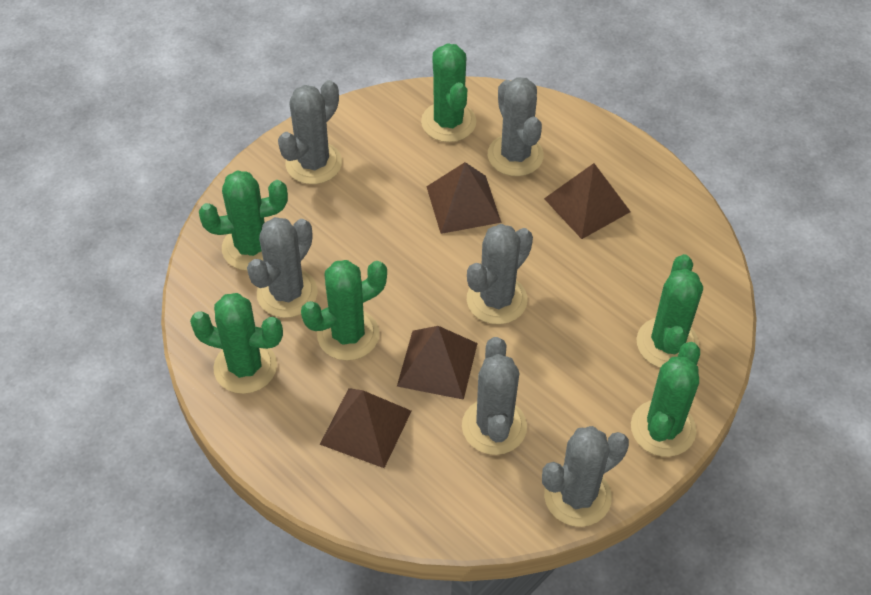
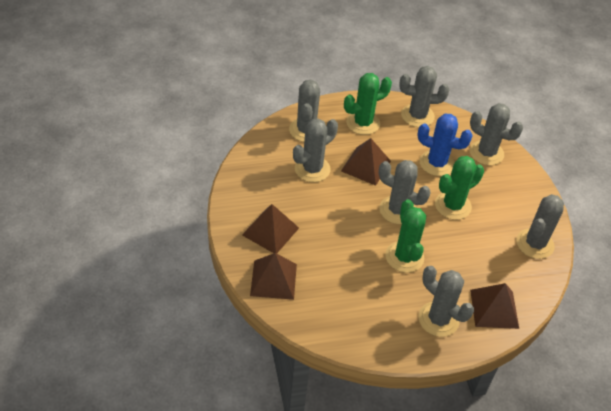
blue cactus: none = 0 -> [417,114,473,176] = 1
green cactus: [190,293,283,394] [199,171,288,271] [301,260,387,361] [421,43,476,142] [631,342,700,457] [637,254,703,368] = 6 -> [344,73,392,135] [385,199,426,273] [435,156,484,220] = 3
grey cactus: [247,217,318,318] [278,80,342,184] [462,337,527,455] [467,224,533,324] [488,77,544,176] [542,426,629,527] = 6 -> [289,80,320,142] [293,118,338,182] [379,160,431,224] [399,66,449,127] [418,266,474,337] [470,103,523,165] [516,194,564,259] = 7

